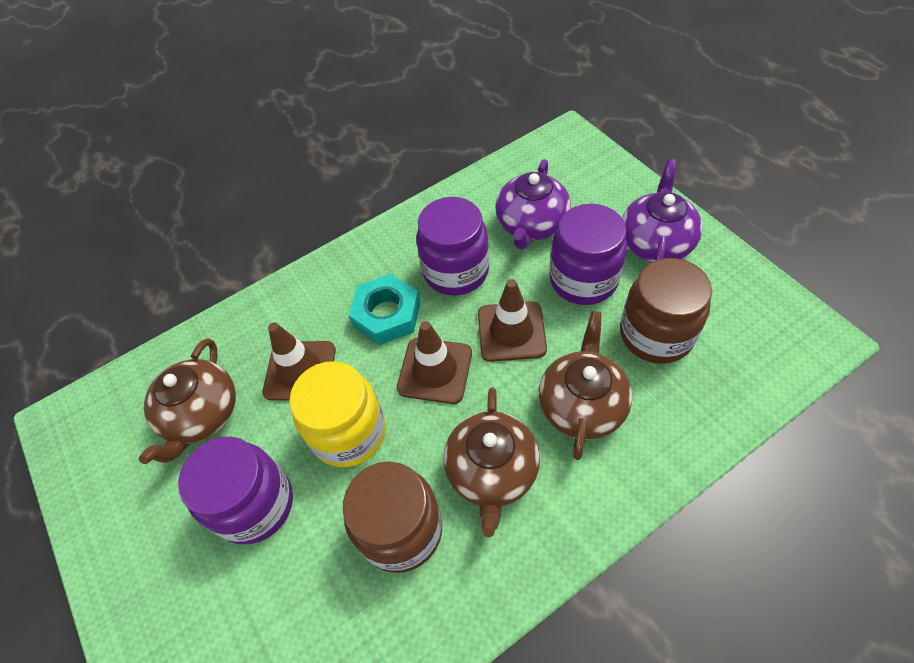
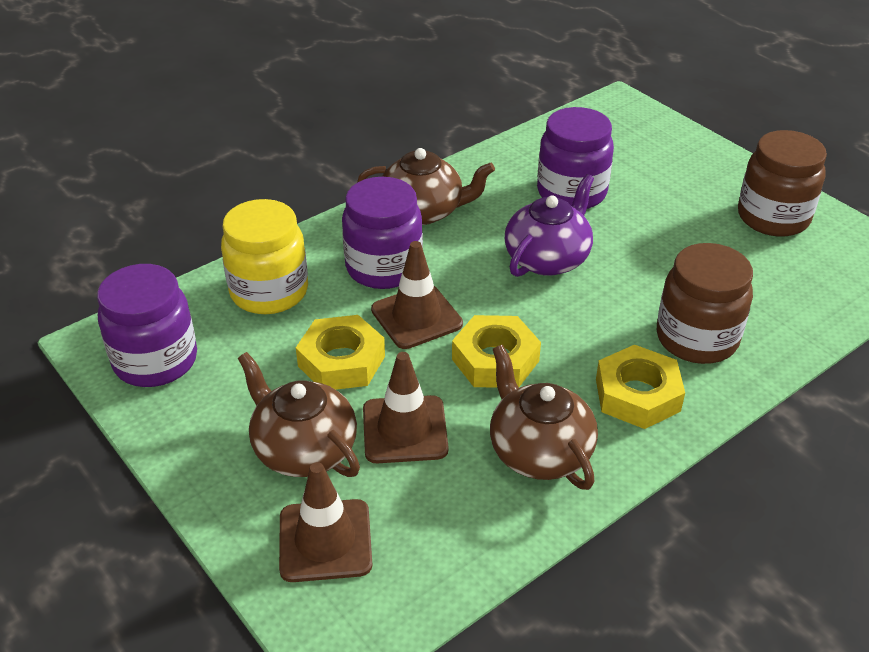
purple teapot: [495,159,571,250] [622,159,703,262] = 2 -> [505,174,594,277] = 1
turquoise nut: [349,274,420,345] = 1 -> none = 0
yellow nut: none = 0 -> [296,315,385,390] [452,315,541,388] [596,345,685,429] = 3

